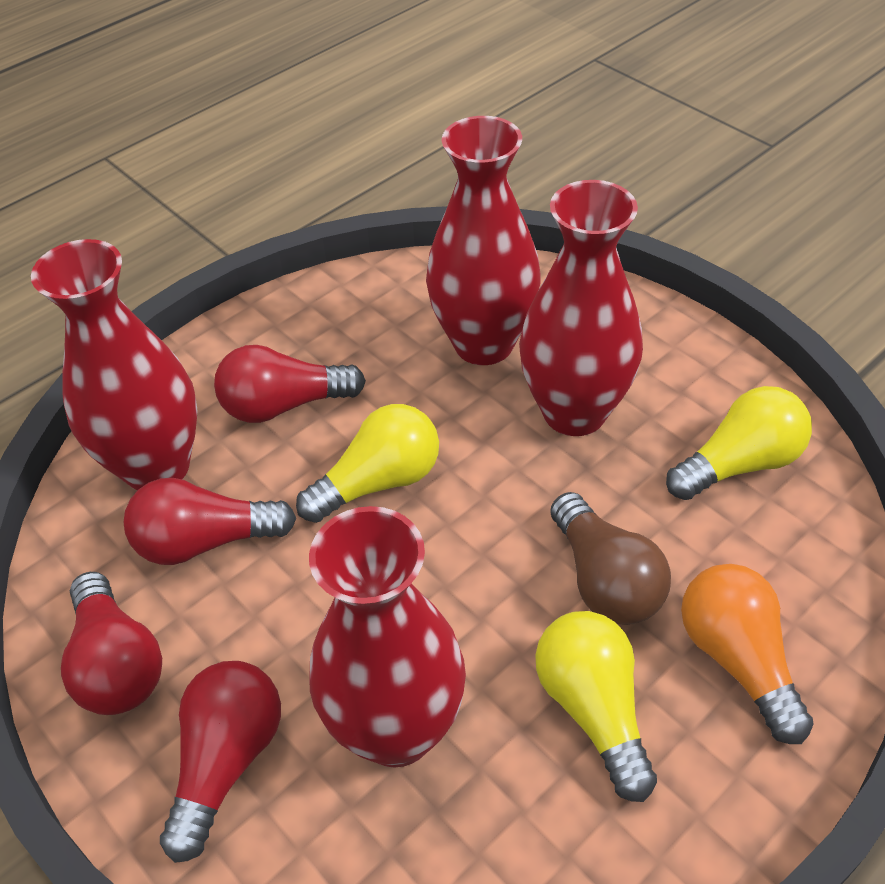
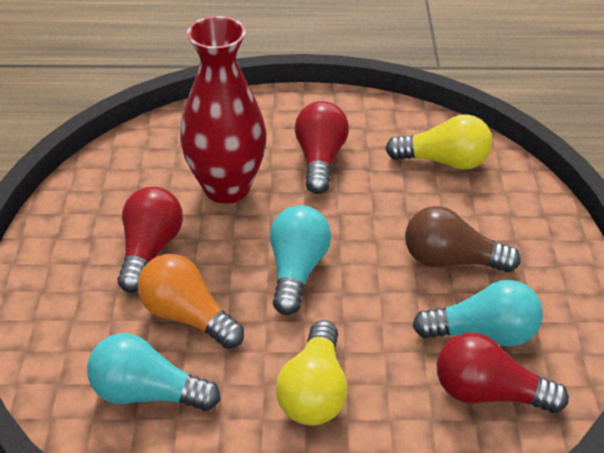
red light bulb: [61,572,162,715] [123,478,296,565] [160,661,281,863] [214,345,366,423] = 4 -> [117,186,183,293] [295,101,349,194] [437,333,569,413] = 3
red vase: [31,239,198,490] [309,506,466,767] [426,116,541,365] [519,180,643,436] = 4 -> [180,16,267,204] = 1
turquoise light bulb: none = 0 -> [87,333,221,411] [270,205,331,315] [413,280,543,347] = 3
yellow light bulb: [296,404,439,523] [535,611,657,802] [666,386,812,500] = 3 -> [276,320,348,426] [386,114,492,170] = 2

